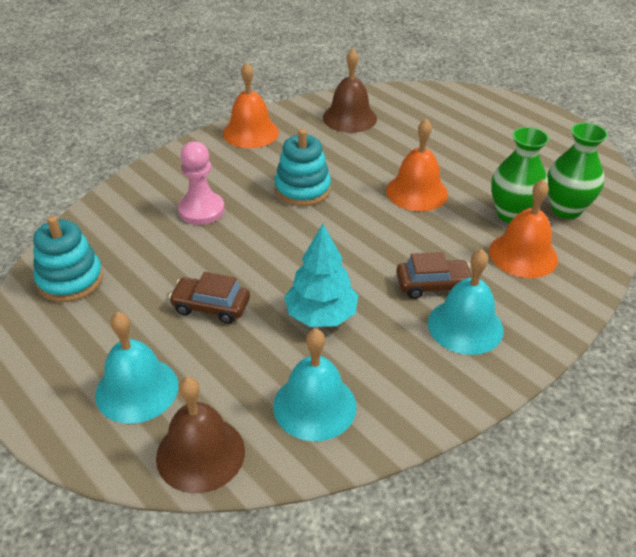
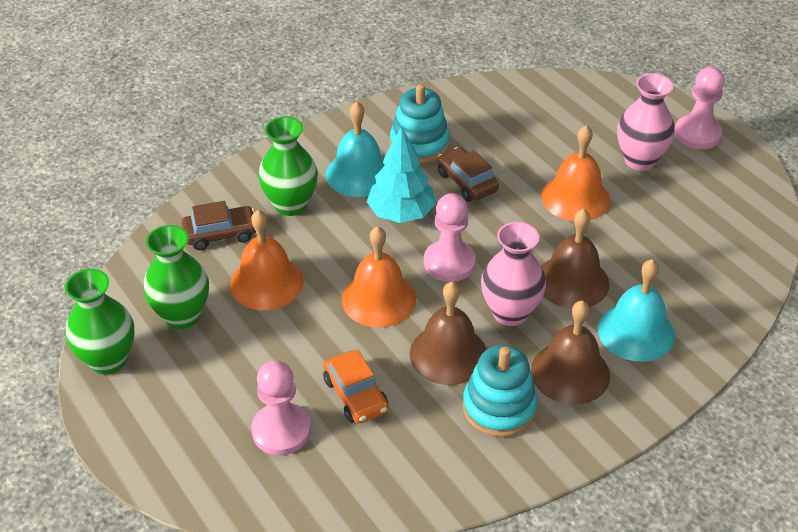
brown bell: [156,377,245,493] [323,49,377,133] = 2 -> [410,282,487,385] [531,300,610,405] [541,208,609,309] = 3
green vase: [491,127,549,223] [547,123,608,219] = 2 -> [65,269,134,375] [143,225,209,329] [258,117,318,216] = 3
orange car: none = 0 -> [323,349,389,424] = 1
pink pawn: [178,141,224,225] = 1 -> [251,360,311,455] [424,193,476,282] [675,67,725,149] = 3
pink vase: none = 0 -> [481,222,546,326] [617,73,675,171] = 2
turquoise bell: [95,312,178,424] [273,329,357,441] [428,249,503,355] = 3 -> [326,101,385,197] [598,259,675,362] = 2

